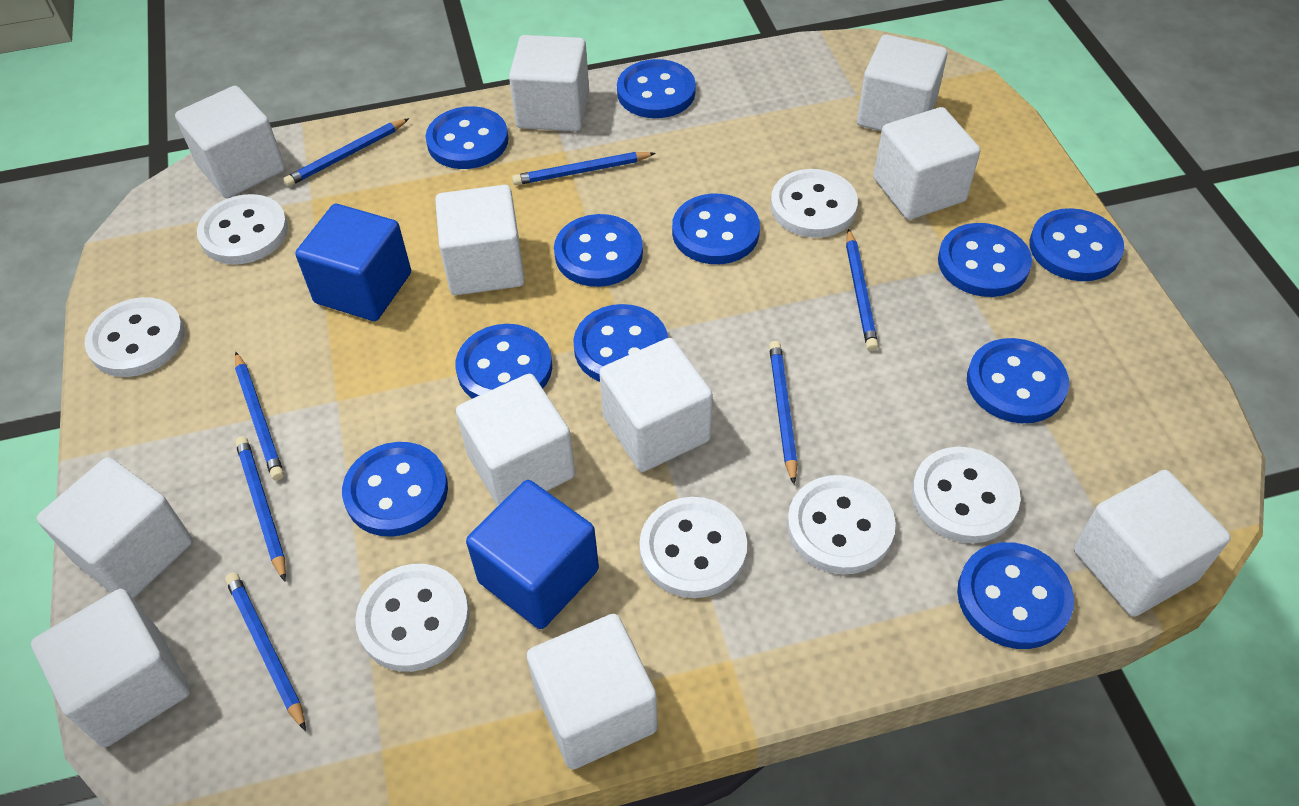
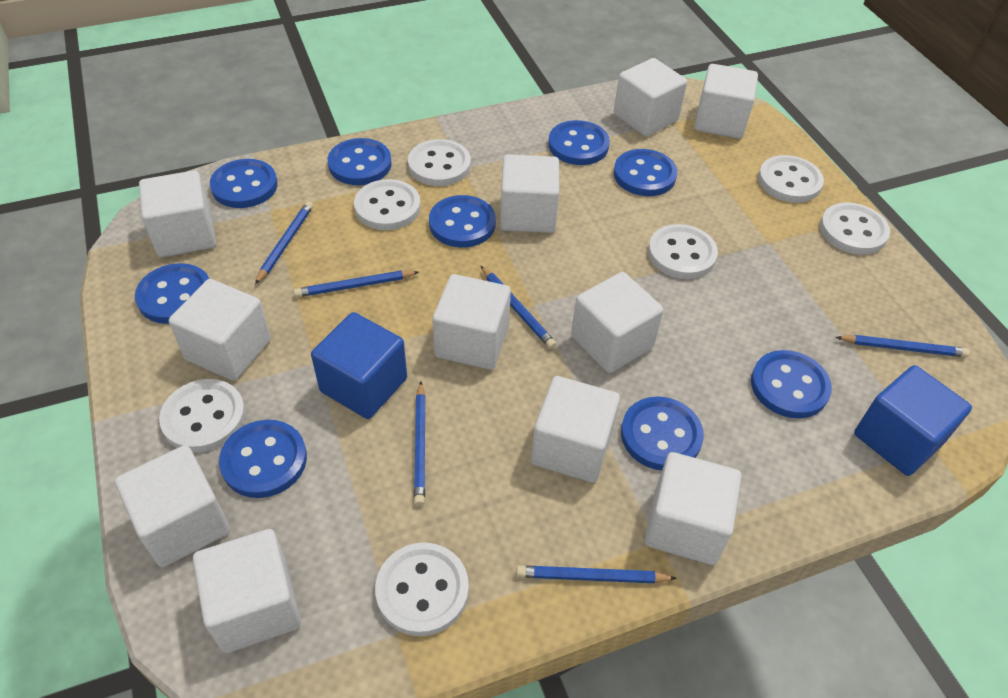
blue button: [342,442,448,537] [425,106,508,169] [456,324,552,399] [554,214,643,287] [573,304,668,382] [617,59,696,118] [672,194,760,264] [938,223,1032,297] [957,542,1074,649] [967,338,1069,423] [1029,208,1124,281] = 11 -> [135,263,209,324] [210,159,278,208] [219,420,307,498] [328,138,392,185] [429,195,496,247] [548,120,610,165] [614,149,677,196] [621,396,704,470] [751,350,832,418] = 9
blue pencil: [225,572,306,731] [235,352,284,481] [235,436,286,582] [283,118,409,187] [512,152,656,185] [769,341,798,484] [846,228,878,351] = 7 -> [255,201,313,285] [294,271,419,297] [414,382,426,506] [481,266,556,349] [516,565,677,583] [836,335,970,357] = 6

